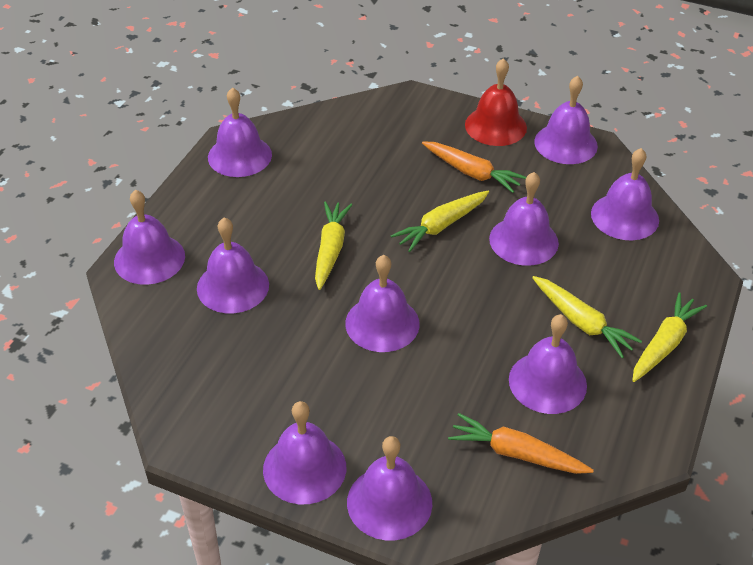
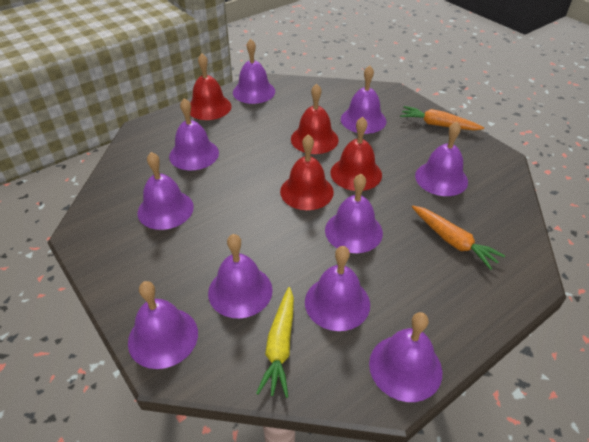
red bell: [465,58,527,146] = 1 -> [190,54,232,120] [280,134,334,210] [291,84,339,154] [330,117,382,191] = 4
yellow carrot: [315,201,352,290] [391,191,489,252] [532,276,642,358] [632,292,707,382] = 4 -> [256,287,294,398] = 1

